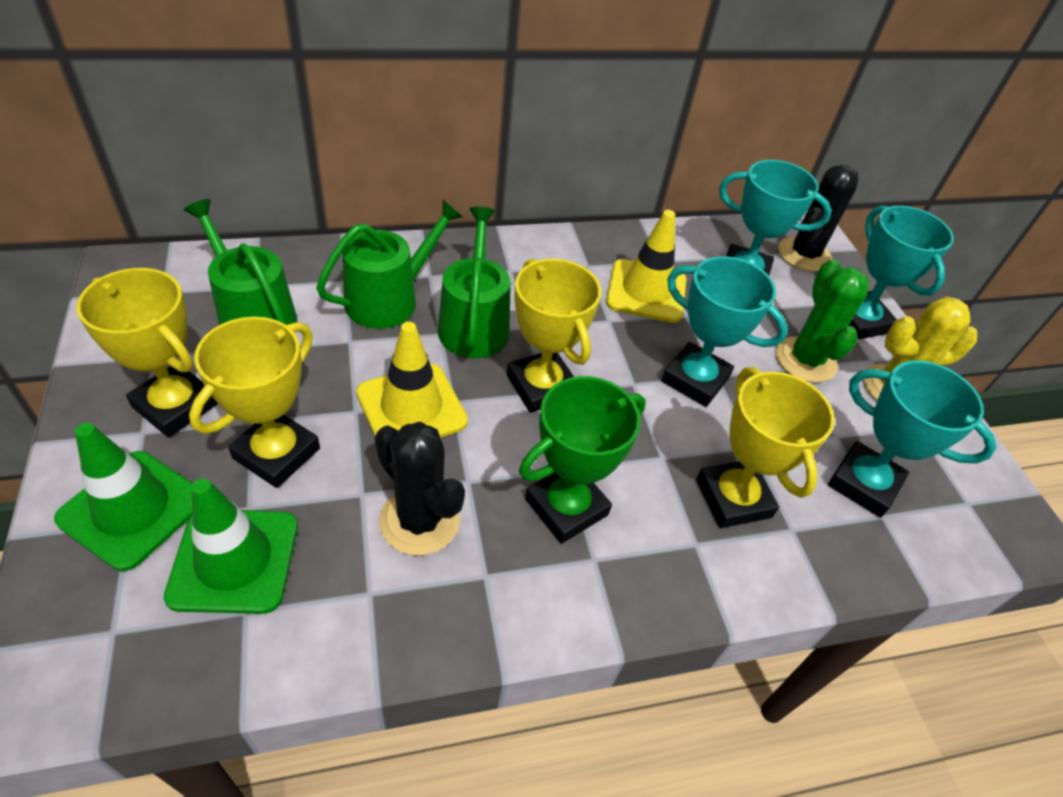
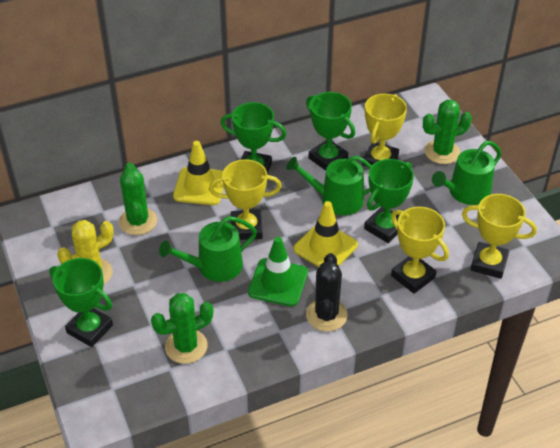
black cactus: [375,422,465,556] [778,165,859,272] = 2 -> [306,253,348,331] = 1
green cactus: [776,259,869,383] = 1 -> [119,163,157,235] [151,293,213,364] [423,100,472,164] = 3
green traffic cone: [54,423,193,571] [164,479,298,614] = 2 -> [248,237,308,306] = 1
green trophy: [519,376,646,544] = 1 -> [49,258,113,347] [221,102,287,174] [306,92,355,171] [364,159,414,243] = 4
turquoise trophy: [661,256,788,407] [719,160,832,275] [828,360,996,517] [849,205,954,339] = 4 -> none = 0

